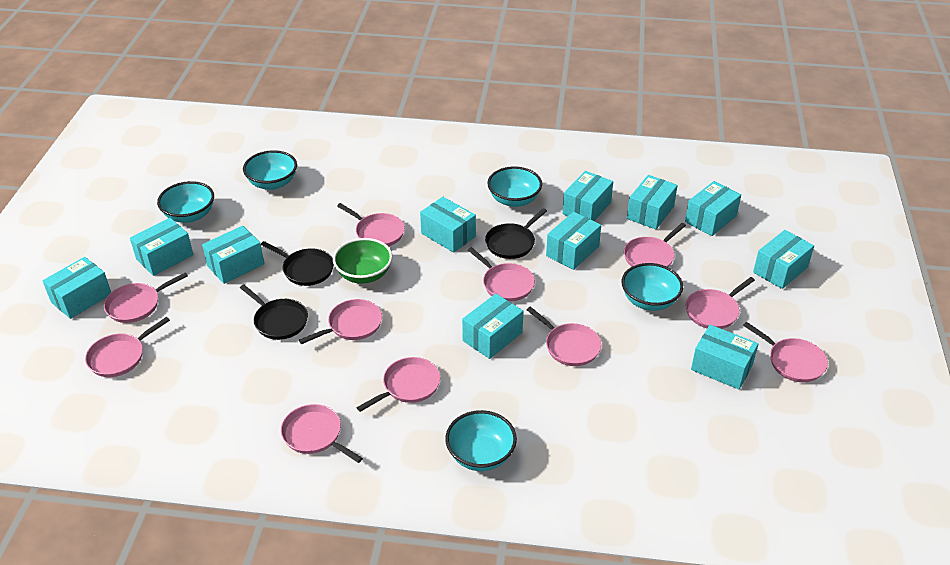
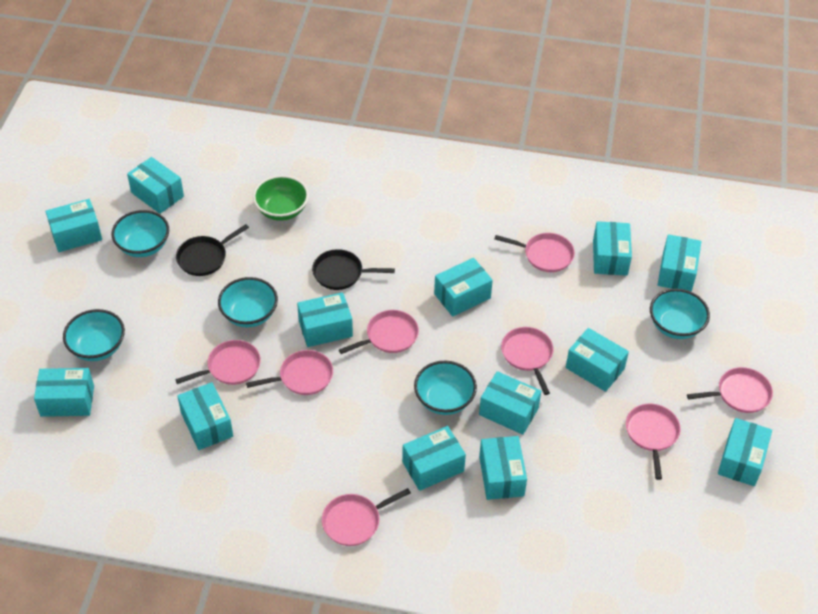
black pan: [240,285,308,340] [261,241,334,286] [485,208,547,259] = 3 -> [176,224,249,276] [312,249,395,290] = 2
pink pan: [85,317,170,377] [104,272,188,323] [281,404,363,463] [299,299,382,344] [337,203,405,246] [356,357,440,412] [468,247,535,302] [527,307,602,366] [624,223,686,267] [685,277,755,329] [743,322,828,382] = 11 -> [175,340,261,385] [246,350,333,395] [322,488,411,546] [339,310,419,354] [495,233,575,272] [501,327,554,395] [626,404,681,480] [687,367,773,413] = 8
turquoise box: [43,257,111,319] [130,218,193,276] [202,226,264,284] [420,197,476,253] [462,294,523,359] [546,212,601,270] [562,171,613,221] [627,175,678,229] [685,181,741,236] [691,325,758,389] [753,230,814,289] = 11 -> [34,368,94,417] [46,199,102,252] [127,157,184,214] [177,382,233,450] [297,292,353,347] [402,426,466,491] [434,258,493,317] [479,371,541,435] [479,436,527,500] [566,328,629,392] [593,221,632,276] [658,234,702,292] [718,418,772,486] = 13

